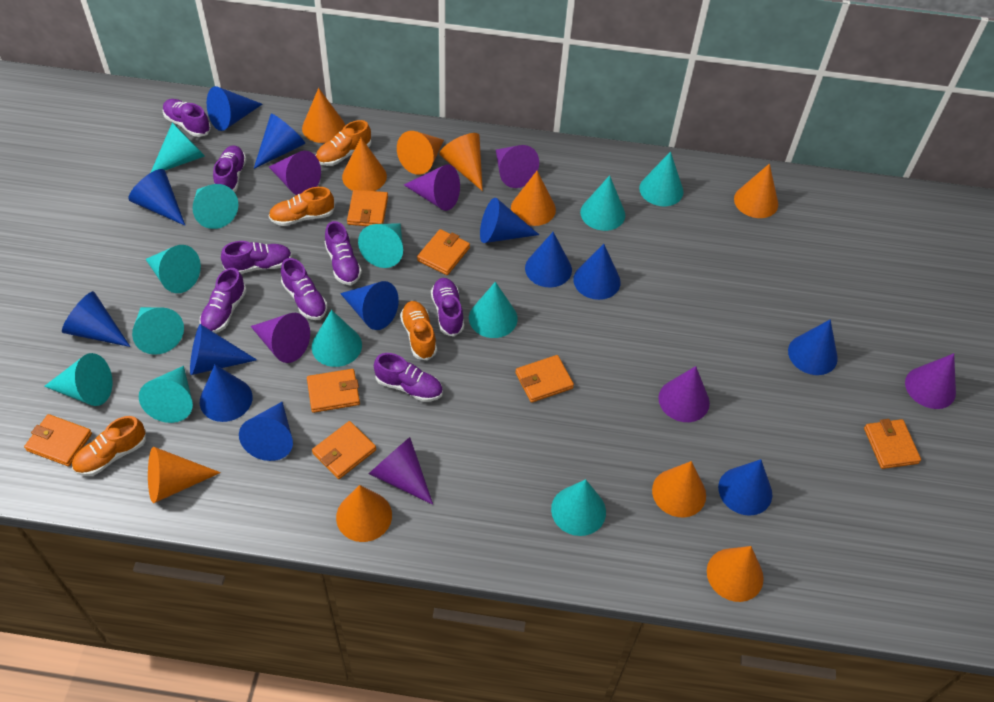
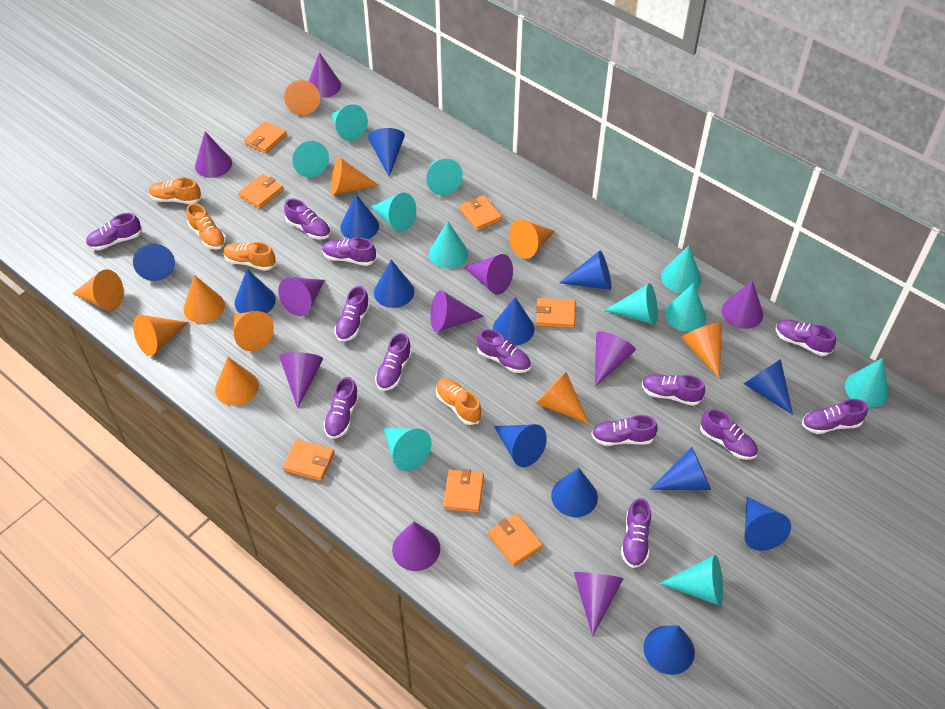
purple cone: [251,313,310,363] [269,151,321,195] [369,437,433,505] [404,164,460,211] [496,145,539,188] [658,366,710,422] [905,353,956,409] = 7 -> [195,132,232,178] [278,277,325,316] [279,352,323,408] [309,52,341,98] [392,522,440,571] [430,290,484,332] [464,254,513,295] [574,572,624,636] [595,331,636,387] [722,280,763,329] = 10
purple shoe: [162,99,211,137] [200,268,246,333] [213,145,247,192] [221,241,292,274] [281,258,327,320] [325,221,362,285] [374,353,443,402] [431,278,464,337] = 8 -> [85,213,142,250] [284,198,331,240] [322,238,376,266] [323,377,359,439] [335,286,370,342] [375,333,412,391] [477,329,531,373] [591,415,658,446] [621,498,651,568] [642,374,705,406] [700,409,758,460] [776,320,836,356] [802,399,868,434] = 13
turquoise cone: [44,353,112,406] [132,307,184,355] [139,366,193,423] [146,245,201,293] [151,122,205,172] [192,184,239,229] [312,310,362,367] [358,223,403,268] [469,282,518,338] [551,479,606,536] [580,175,625,231] [639,151,683,206] = 12 -> [292,141,329,177] [331,104,368,141] [371,193,416,232] [383,428,432,471] [426,159,463,195] [429,221,468,269] [604,283,658,325] [659,555,723,606] [661,245,701,293] [665,283,706,332] [845,358,889,407] = 11

